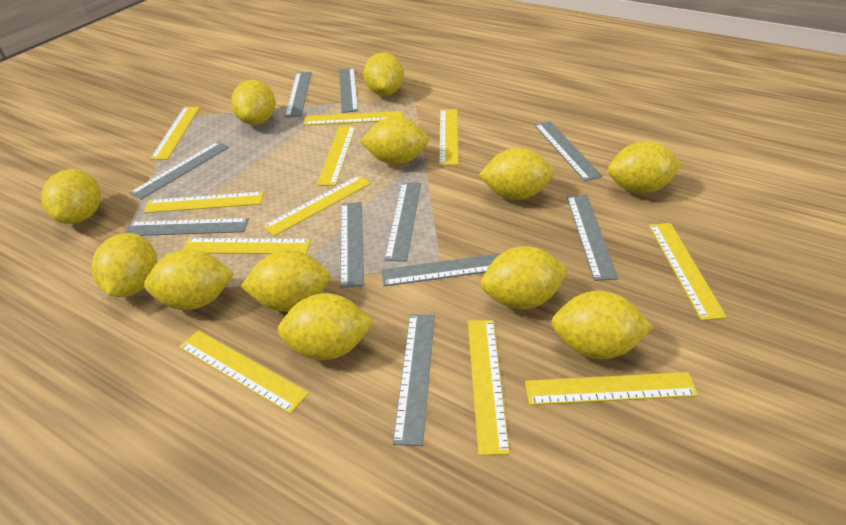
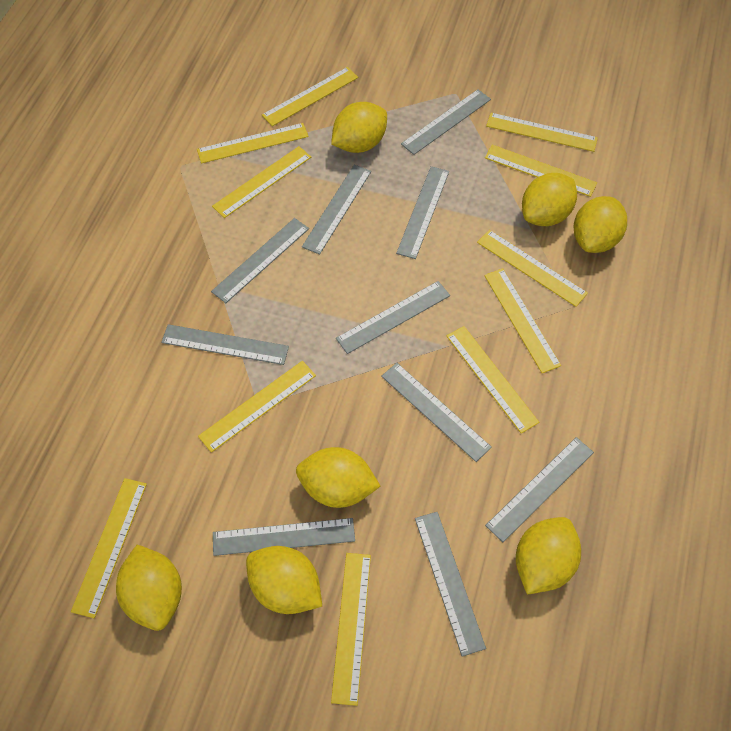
yellow lemon: [41,169,101,224] [91,233,157,297] [144,250,234,310] [231,80,275,125] [241,250,330,312] [278,293,374,360] [360,116,429,165] [363,52,404,96] [478,148,554,200] [481,246,568,309] [551,291,653,359] [608,141,682,194] = 12 -> [116,545,182,631] [246,546,322,614] [296,447,381,508] [331,102,387,153] [516,517,581,594] [522,173,577,226] [574,196,627,253] = 7

